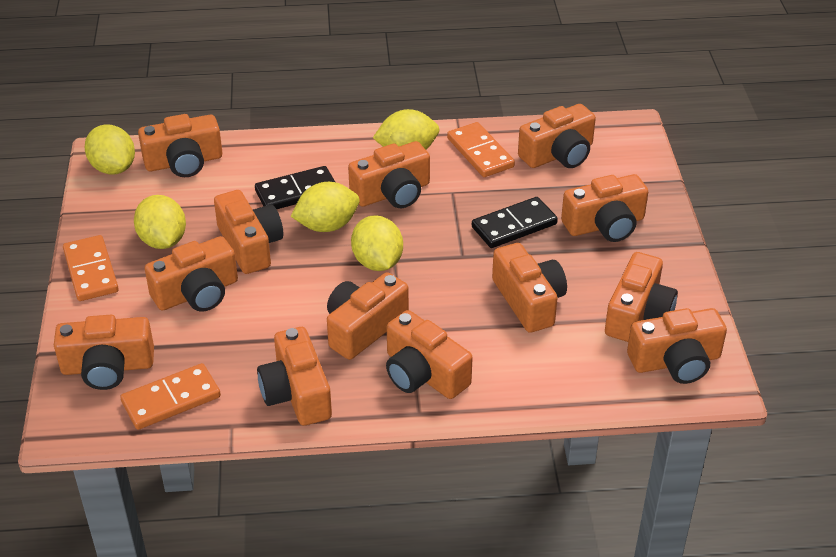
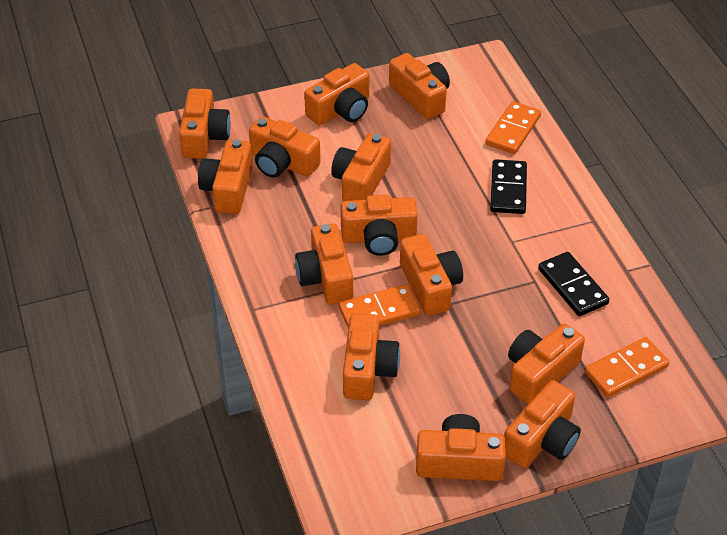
yellow lemon: [85,124,135,174] [134,195,186,249] [291,182,360,232] [351,215,403,271] [373,109,439,149] = 5 -> none = 0

